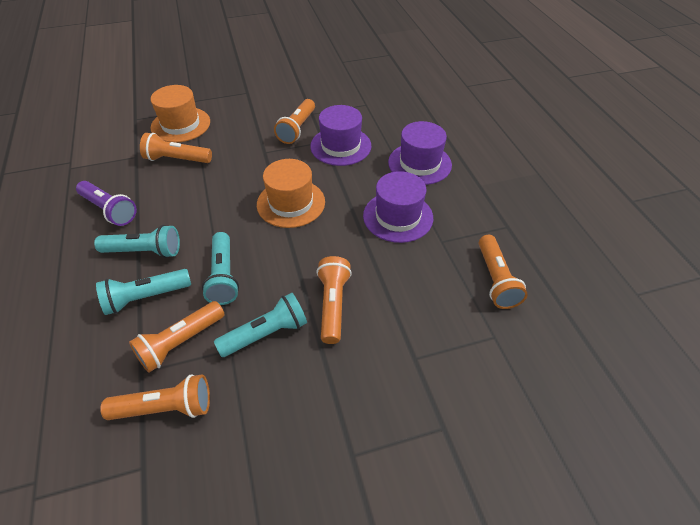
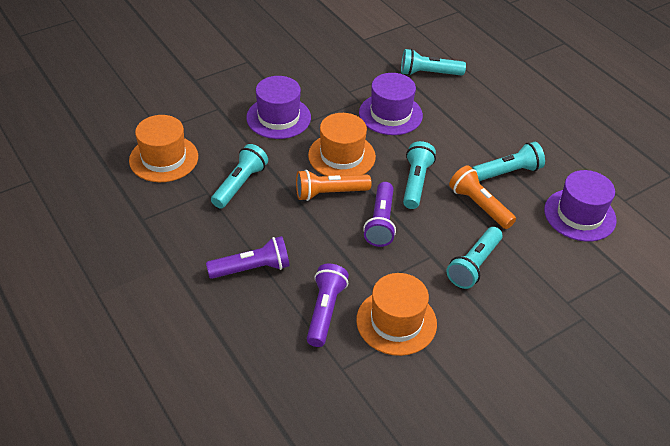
orange flashlight: [100,374,210,420] [129,301,225,373] [140,133,212,163] [274,99,315,144] [316,256,352,344] [479,235,528,309] = 6 -> [296,170,371,201] [449,165,516,229] = 2
orange hat: [151,85,210,143] [257,159,325,228] = 2 -> [129,115,198,182] [308,113,376,176] [356,273,437,356] = 3
purple flashlight: [76,181,137,226] = 1 -> [206,236,290,279] [307,264,349,347] [363,182,396,247] = 3
turquoise flashlight: [94,225,180,258] [96,269,191,315] [202,232,239,305] [214,293,307,357] = 4 -> [211,144,268,209] [401,49,466,76] [403,141,436,209] [446,227,502,289] [472,142,545,181] = 5

